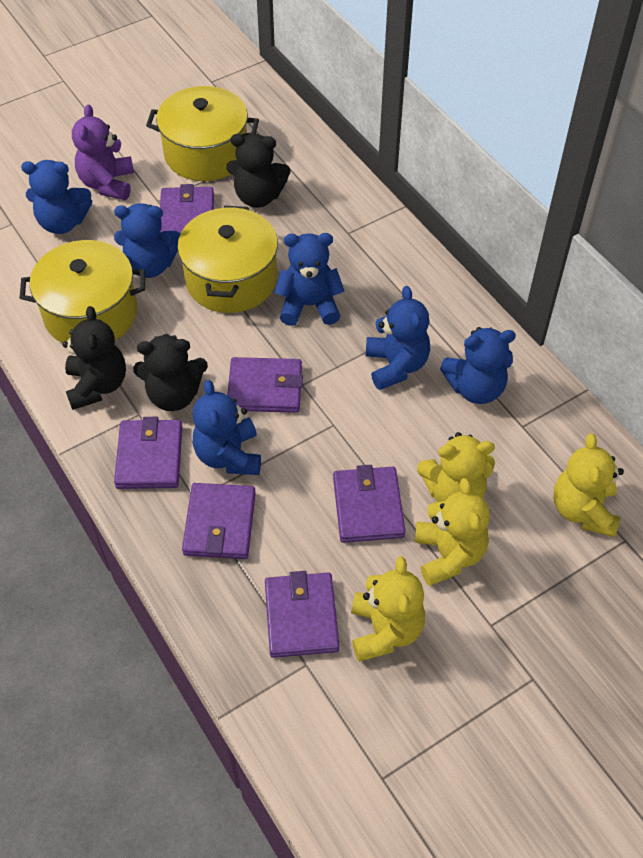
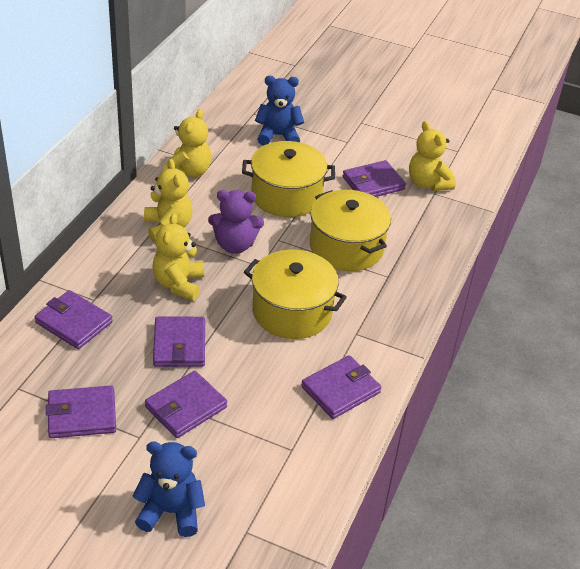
black teddy bear: [62,306,126,410] [133,334,208,411] [227,134,290,208] = 3 -> none = 0
blue teddy bear: [21,160,92,234] [114,203,180,278] [193,380,261,475] [274,233,344,326] [366,286,430,390] [440,327,516,404] = 6 -> [132,442,205,537] [255,76,304,146] = 2

